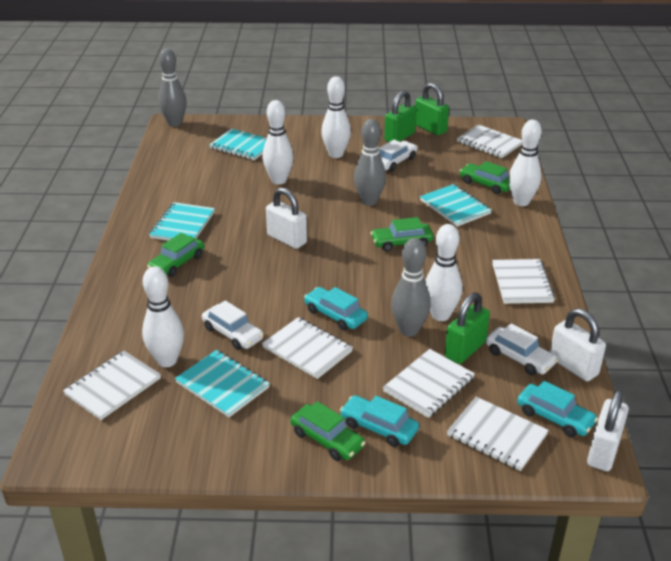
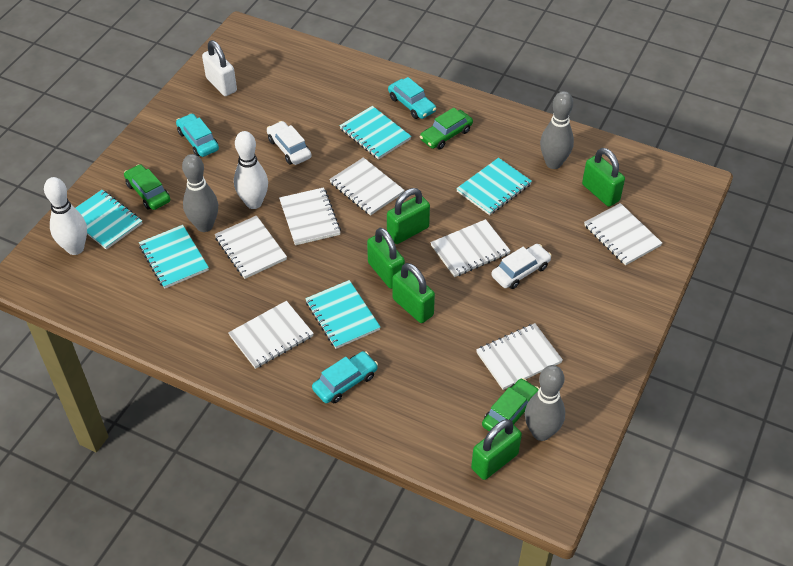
green car: [147,233,205,277] [290,401,366,461] [371,217,433,251] [460,161,510,194] = 4 -> [124,164,170,210] [420,108,473,149] [482,378,539,431] = 3
green padlock: [384,91,416,142] [415,83,449,135] [445,292,490,364] = 3 -> [367,228,405,289] [387,188,430,244] [392,263,435,323] [471,419,522,480] [582,148,625,207] = 5
turquoise notebook: [149,202,215,241] [175,350,270,418] [209,129,267,160] [420,184,492,227] = 4 -> [75,190,143,250] [139,225,209,289] [305,280,381,349] [340,106,411,160] [456,158,532,215] = 5
white bowling pin: [142,266,184,367] [262,100,294,185] [321,76,351,158] [425,224,462,321] [509,120,542,206] = 5 -> [44,177,87,255] [234,131,268,209] = 2
white car: [202,300,264,350] [379,140,417,172] [486,323,558,375] = 3 -> [267,121,312,165] [491,244,552,289] = 2
white notebook: [63,351,161,420] [262,317,353,379] [383,349,475,418] [447,397,549,471] [457,125,523,158] [492,259,555,304] = 6 -> [215,216,287,279] [228,301,314,369] [279,187,341,245] [329,157,405,216] [430,219,511,277] [476,323,563,390] [584,203,662,266] = 7
white padlock: [266,187,307,249] [550,308,606,381] [587,389,629,471] = 3 -> [202,40,237,96] = 1

